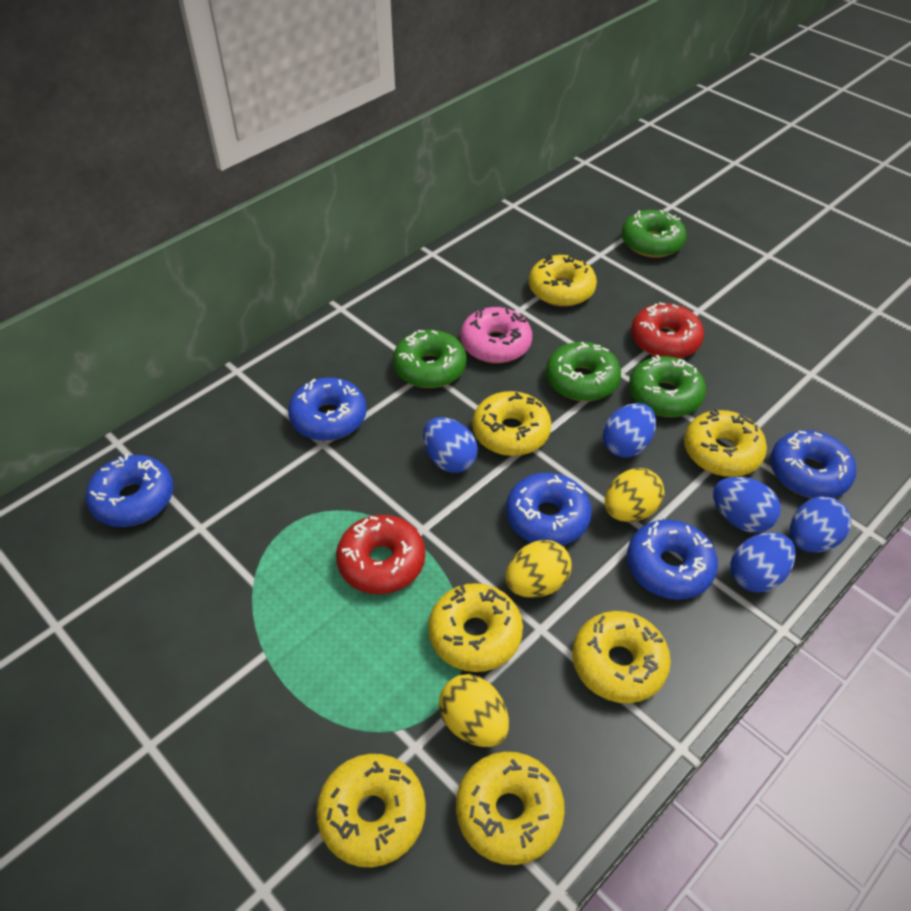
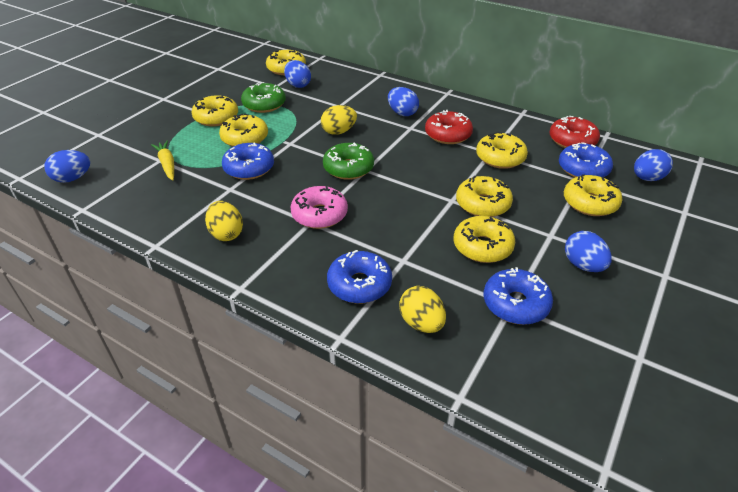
blue donut: [85,454,174,527] [288,378,367,441] [506,473,592,545] [627,519,718,600] [770,430,856,498] = 5 -> [222,142,274,180] [327,250,392,304] [483,267,553,325] [559,142,613,178] = 4
green donut: [393,330,467,388] [546,342,621,401] [621,210,686,258] [629,355,706,417] = 4 -> [241,82,286,113] [323,142,374,180] = 2
yellow carrot: none = 0 -> [151,141,174,180] = 1

